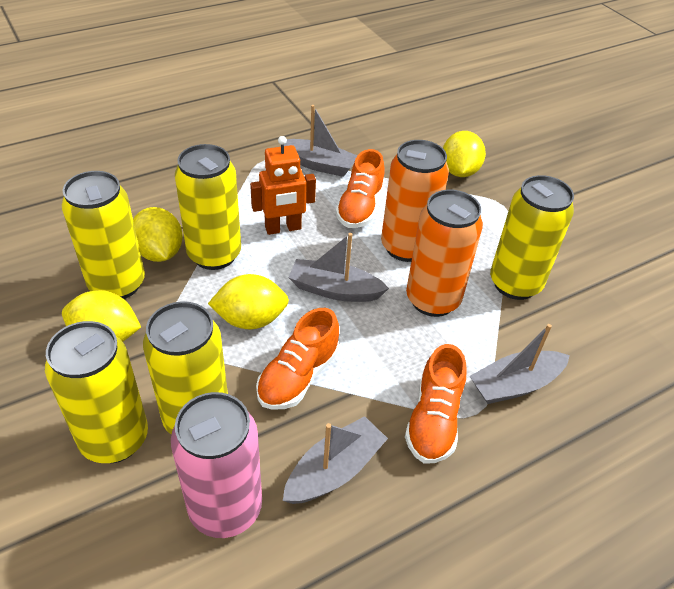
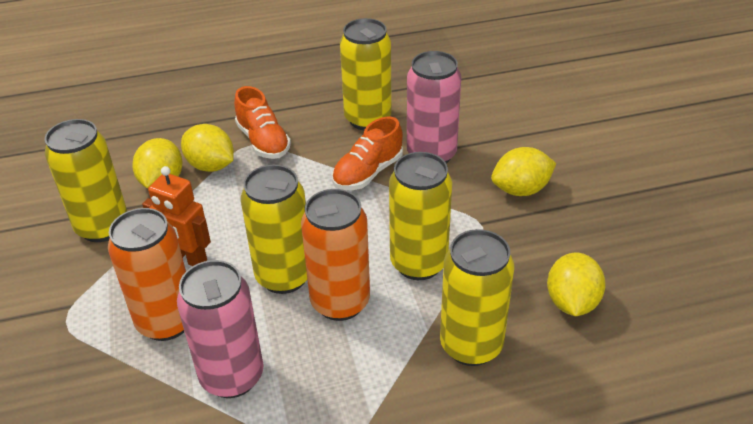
grey boat: [283,416,388,504] [284,105,357,177] [289,233,389,302] [470,324,570,404] = 4 -> none = 0
orange shoe: [256,308,339,410] [336,149,385,228] [405,344,466,463] = 3 -> [234,86,291,159] [332,117,403,190] = 2
pink can: [171,392,262,538] = 1 -> [177,260,264,398] [407,51,461,164] = 2

